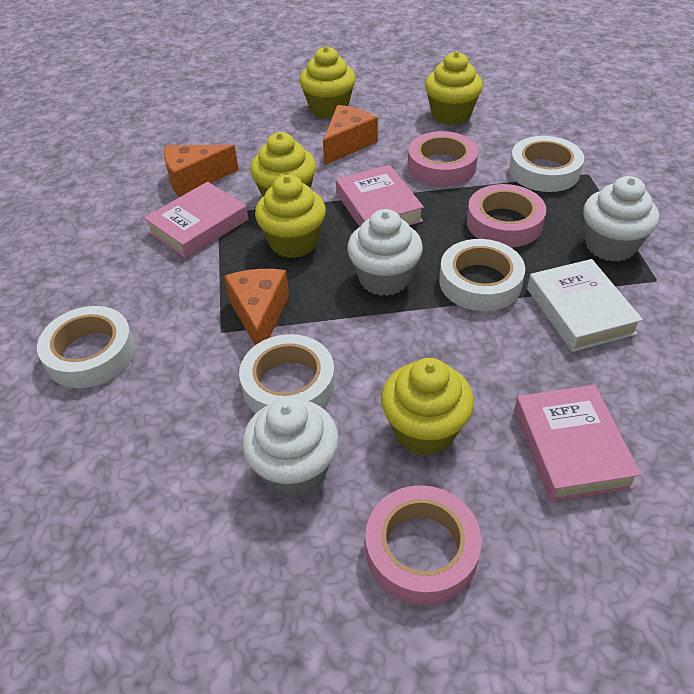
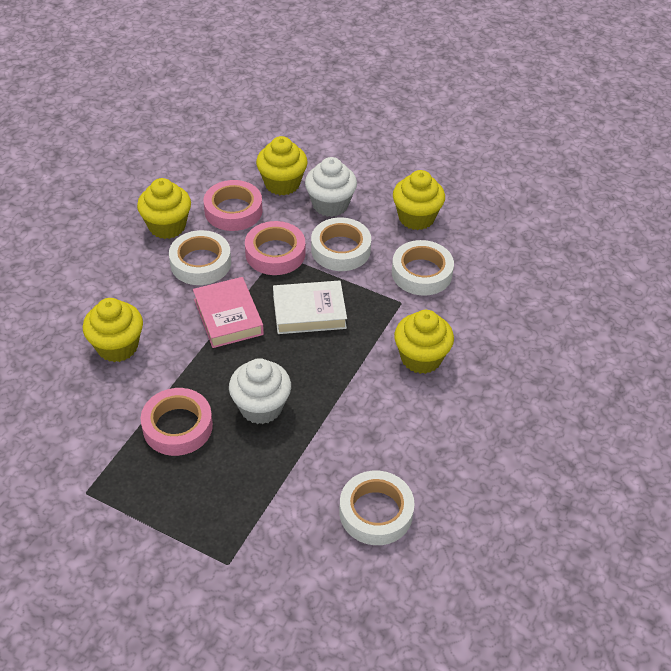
orange cheese: [164,145,239,197] [224,269,289,345] [323,105,378,165] = 3 -> none = 0
pink book: [144,182,249,258] [336,165,424,227] [514,385,641,502] = 3 -> [193,277,264,348] = 1
white cupcake: [243,397,339,497] [347,209,423,296] [583,176,659,262] = 3 -> [229,358,291,424] [305,157,357,217] = 2

